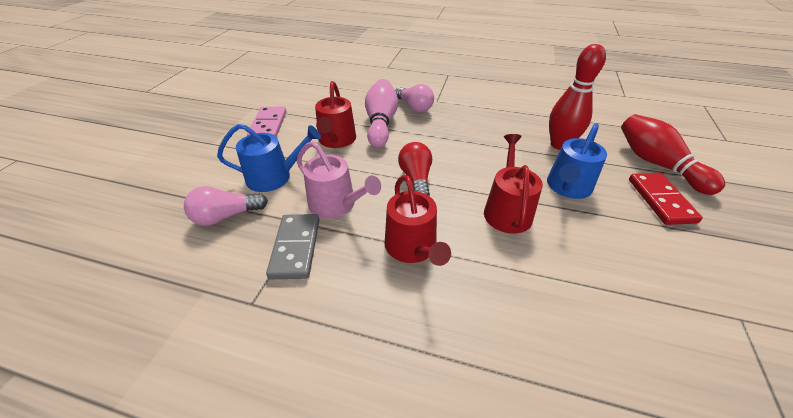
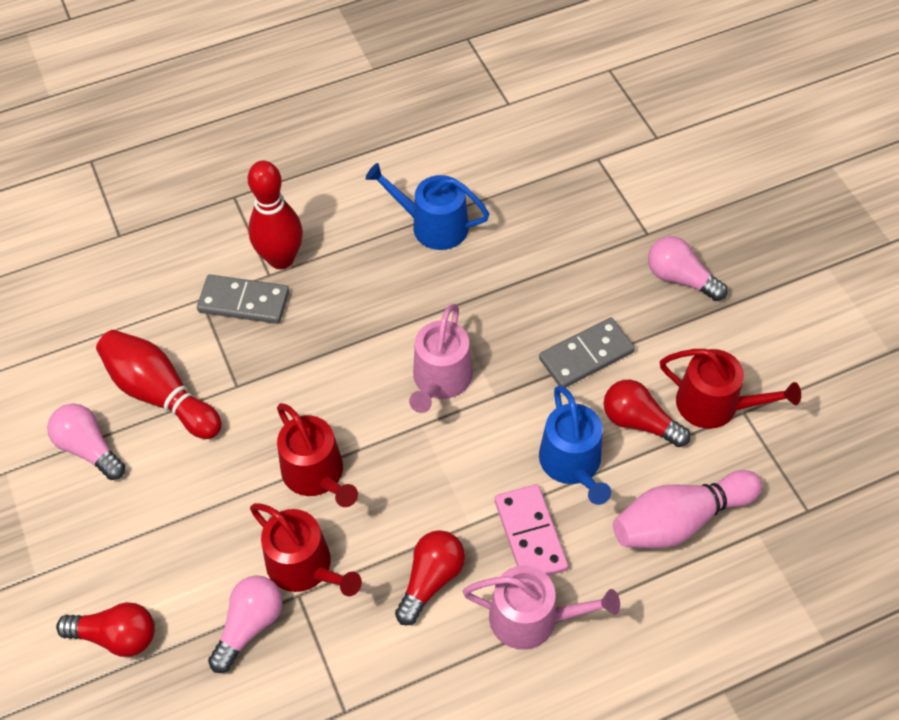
grey domino: [266,214,319,279] = 1 -> [197,275,289,324] [539,318,635,388] = 2
pink light bulb: [184,186,268,226] [395,84,434,113] = 2 -> [47,404,125,480] [208,575,283,673] [648,236,728,301] = 3
pink watering can: [297,141,381,219] = 1 -> [409,304,473,413] [463,565,620,650] = 2
red domino: [629,173,703,225] = 1 -> none = 0
red light bulb: [398,142,432,196] = 1 -> [56,602,155,657] [395,530,465,625] [603,380,690,447] = 3

